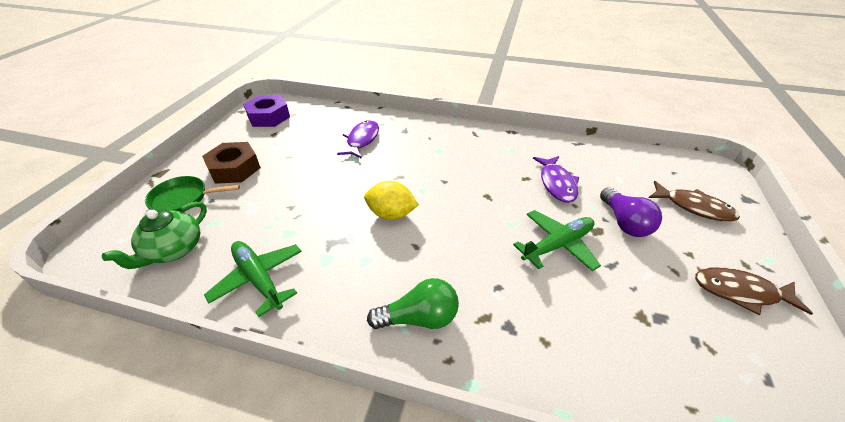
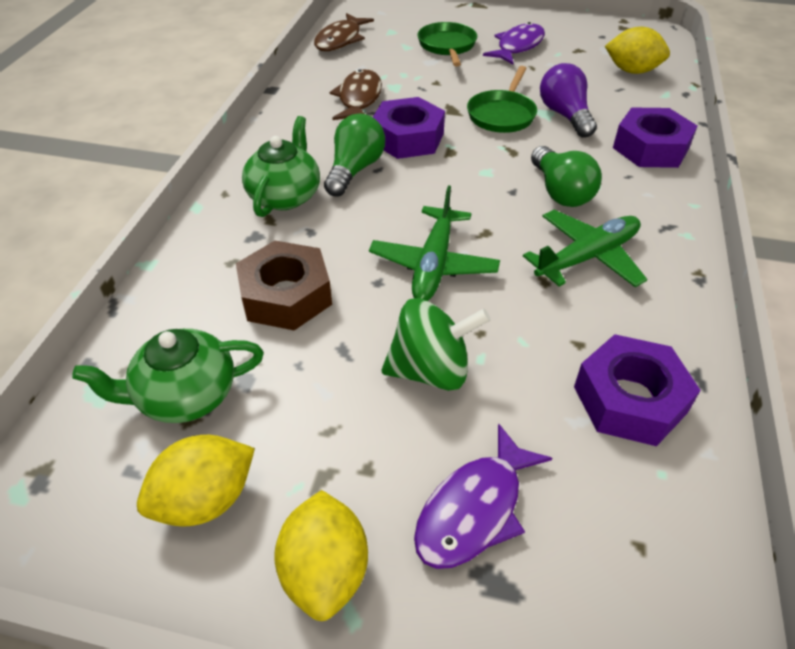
green light bulb: [367,278,459,329] = 1 -> [324,113,385,197] [531,146,602,207] = 2
green pan: [145,176,240,212] = 1 -> [418,22,477,66] [467,66,537,133] = 2
green spinning top: none = 0 -> [382,298,491,391] = 1
green teapot: [102,202,207,269] = 1 -> [72,329,264,423] [242,116,320,217] = 2
purple nut: [243,95,290,127] = 1 -> [373,97,445,159] [574,334,701,446] [613,107,697,168] = 3
yellow lemon: [364,181,419,220] = 1 -> [137,435,255,527] [274,490,368,621] [605,27,670,74] = 3

